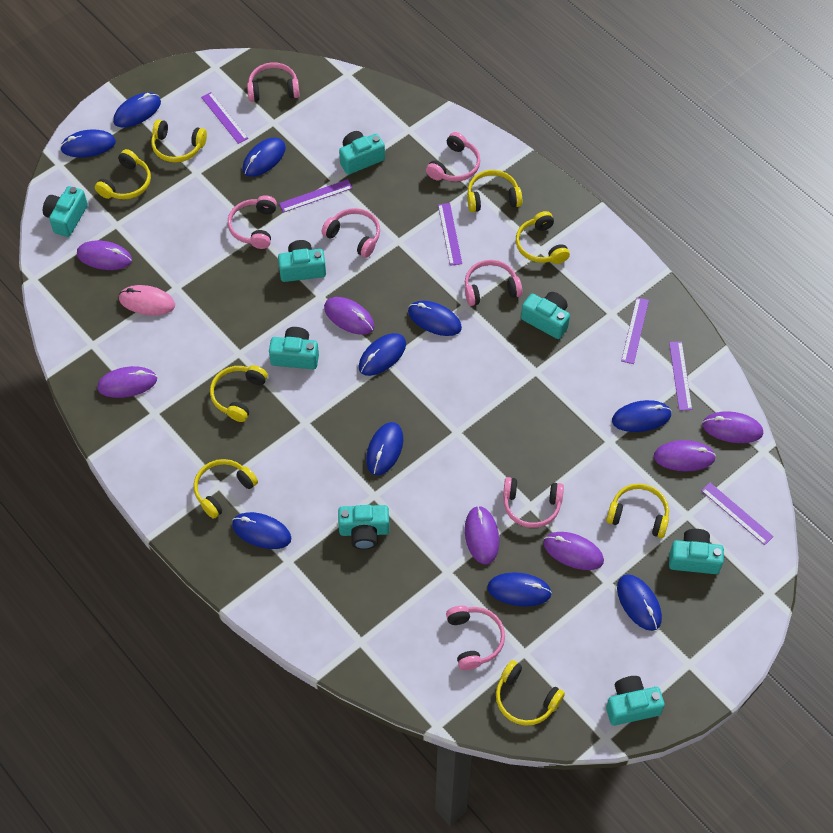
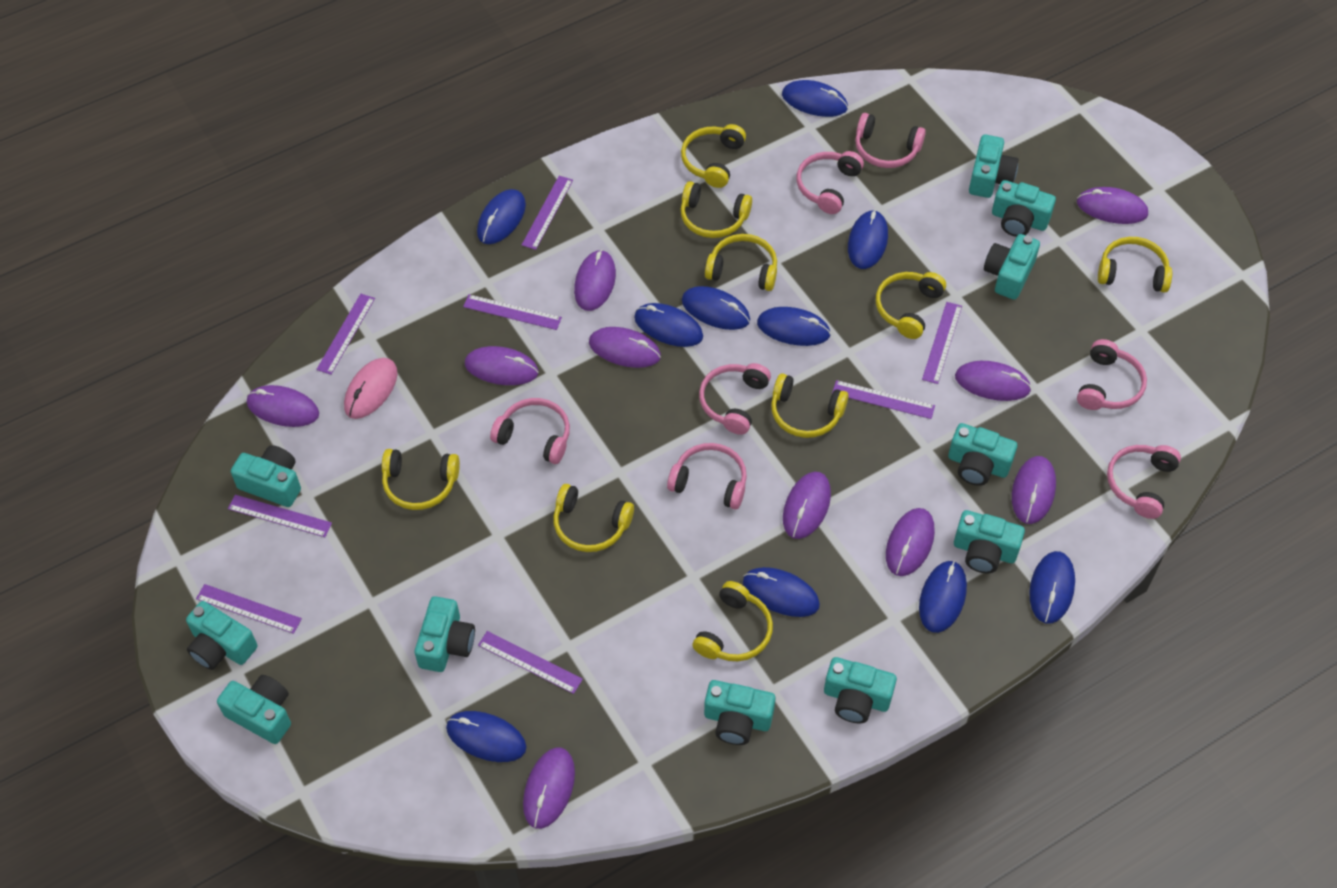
purple mouse: [77,241,132,270] [97,366,157,398] [324,297,374,335] [465,506,499,564] [543,532,604,570] [654,440,716,471] [702,411,763,443] = 7 -> [247,385,319,427] [465,346,538,385] [523,747,575,829] [574,250,616,311] [589,327,661,368] [783,472,831,539] [886,508,935,576] [955,361,1032,401] [1012,456,1056,524] [1077,187,1148,224] = 10
purple ruler: [201,92,248,144] [279,179,353,213] [438,203,462,266] [621,297,649,364] [669,341,692,411] [701,483,774,545] = 6 -> [196,584,302,634] [228,495,332,537] [316,294,375,375] [463,294,562,330] [478,631,583,694] [522,176,573,250] [832,380,935,419] [922,302,962,384] = 8
turquoise camera: [43,186,88,237] [269,327,319,369] [278,240,326,282] [338,505,389,550] [339,131,385,175] [521,292,570,339] [606,676,665,726] [669,529,724,574] = 8 -> [186,601,257,670] [217,675,291,744] [231,445,301,507] [415,596,475,672] [704,680,776,745] [824,657,897,723] [948,423,1017,486] [954,510,1025,573] [969,135,1018,198] [984,234,1040,300] [992,180,1056,237] = 11
yellow headphones: [95,149,151,200] [151,119,207,163] [194,459,258,519] [210,365,268,422] [467,170,522,212] [496,660,565,726] [516,211,570,264] [606,484,669,538] = 8 -> [382,449,460,510] [553,484,634,552] [680,181,752,238] [681,124,746,188] [692,581,773,661] [705,234,777,291] [771,373,849,438] [876,272,946,339] [1098,237,1172,293] = 9

